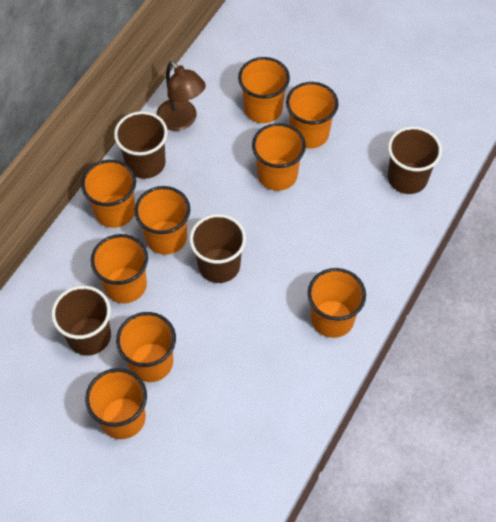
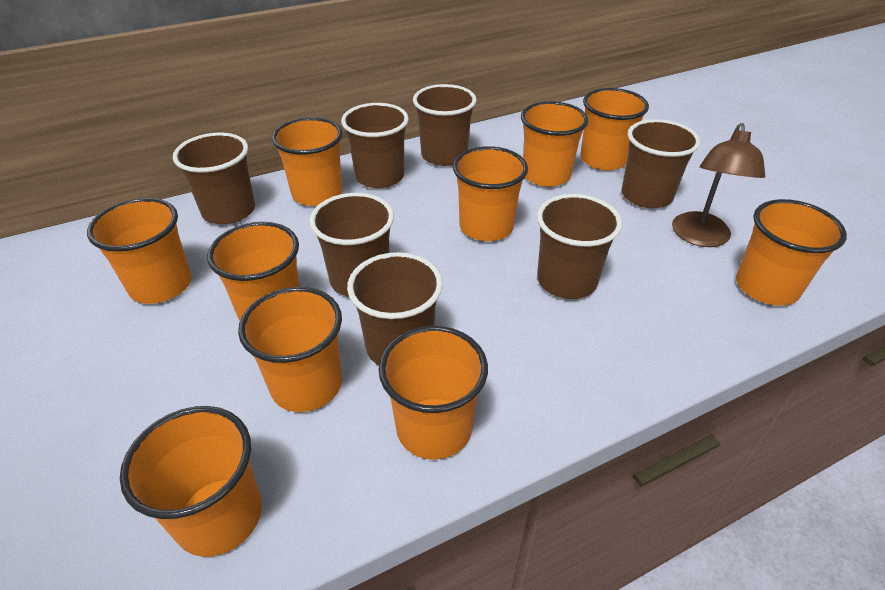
brown cup: [51,286,111,356] [114,111,168,179] [190,214,246,283] [388,126,442,194] = 4 -> [173,133,255,224] [309,193,394,297] [341,103,409,188] [347,252,443,365] [413,84,477,166] [537,194,622,299] [621,119,700,208] = 7
orange cup: [81,160,136,228] [85,368,147,439] [91,234,148,303] [116,312,176,382] [134,186,190,255] [238,57,290,123] [252,123,306,191] [286,82,339,149] [308,268,366,338] = 9 -> [87,198,192,304] [120,406,262,557] [207,222,300,321] [238,287,342,412] [272,117,343,206] [379,326,488,459] [453,146,528,241] [521,101,588,187] [580,88,649,170] [736,199,847,306] = 10

